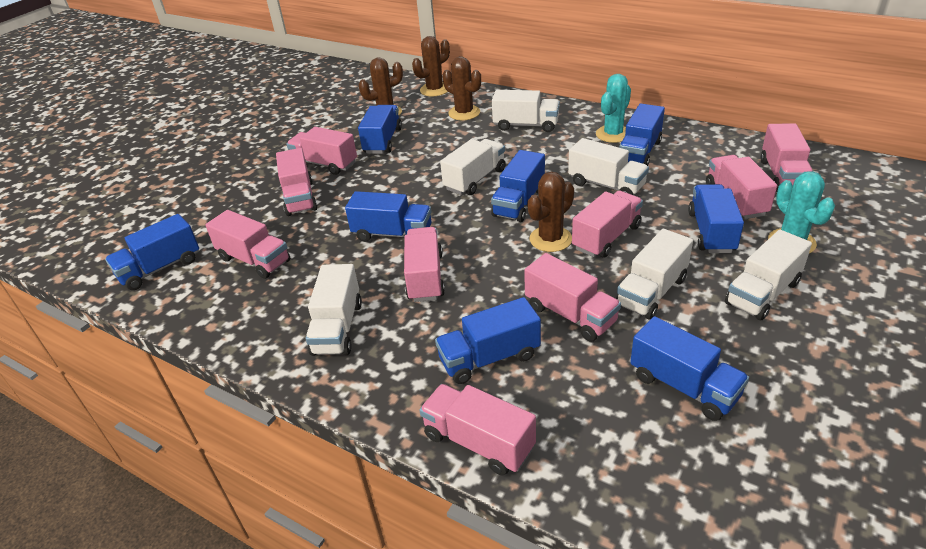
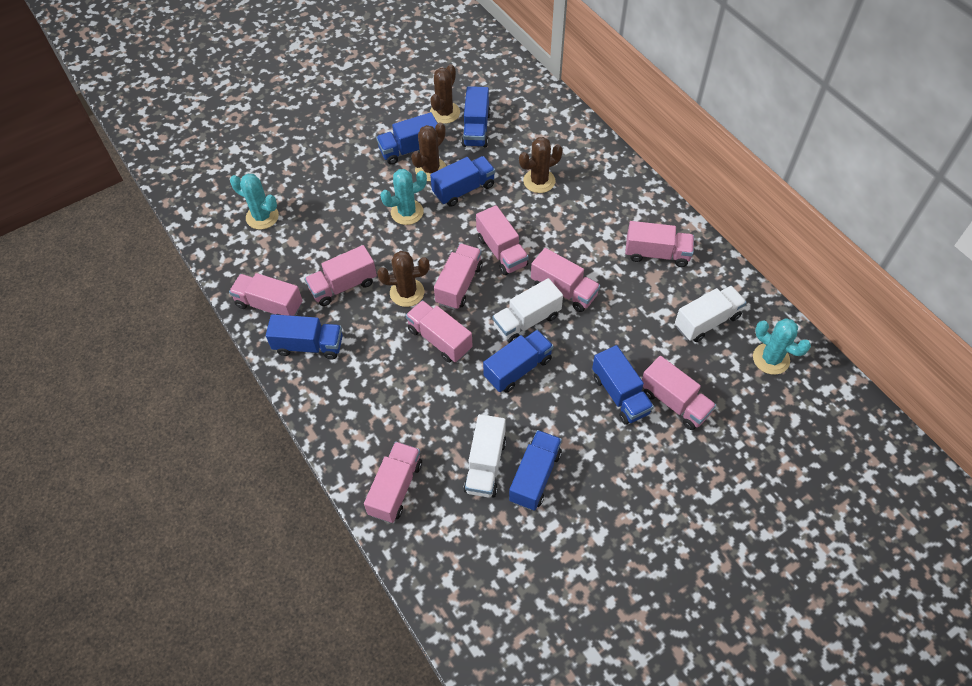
blue truck: [105,214,199,290] [345,191,431,242] [358,105,402,154] [435,297,541,384] [491,150,545,222] [619,104,665,166] [630,316,749,421] [688,184,744,253] = 8 -> [266,314,343,359] [376,112,438,165] [430,156,495,207] [462,86,491,148] [483,330,554,393] [509,430,562,511] [592,345,654,425] = 7
turquoise cactus: [596,74,631,143] [768,171,835,254] = 2 -> [230,174,279,230] [380,169,427,225] [753,318,811,375] = 3
white truck: [305,264,362,356] [440,139,506,195] [492,90,560,132] [568,138,649,195] [616,229,693,320] [725,230,812,320] = 6 -> [463,414,506,498] [492,278,563,343] [675,286,747,342] = 3

